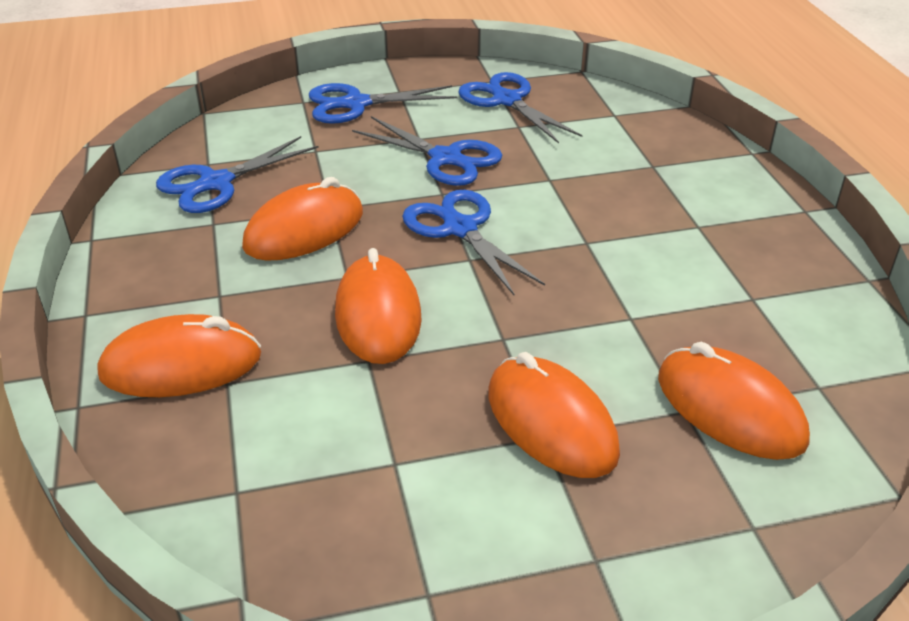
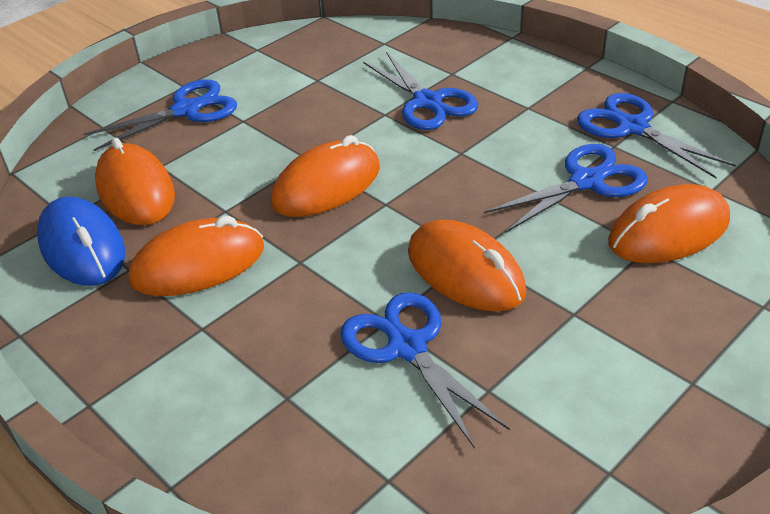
blue mouse: none = 0 -> [37,197,125,286] = 1

